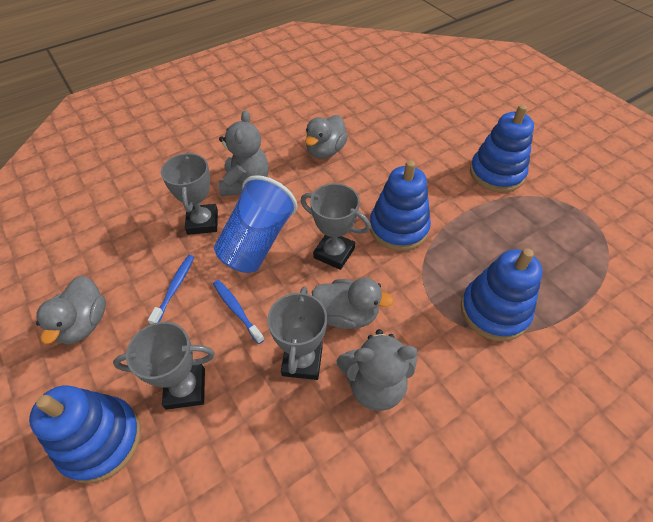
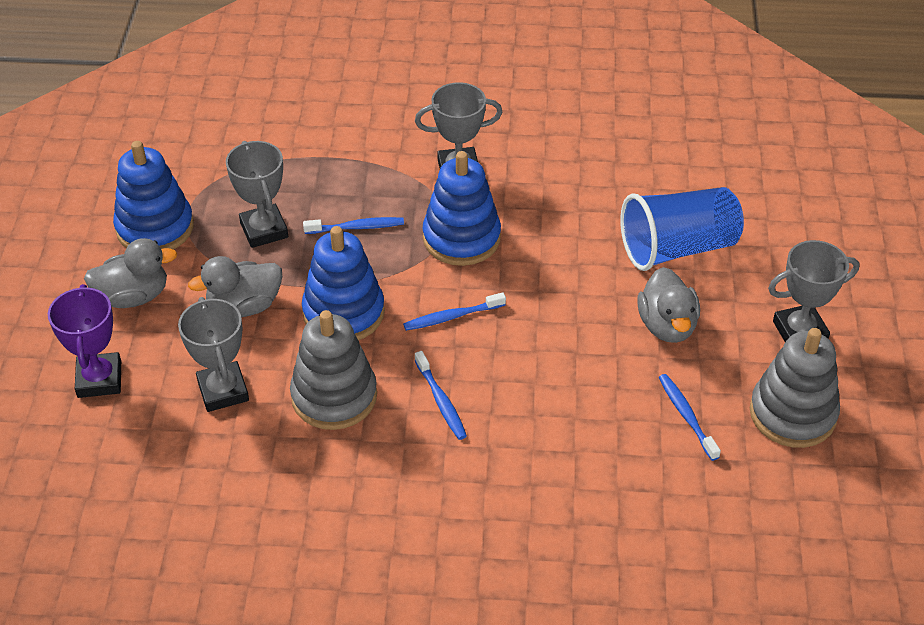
blue stacking toy: [29,385,141,483] [370,160,431,251] [461,248,543,341] [470,104,534,192] = 4 -> [113,141,194,249] [302,226,385,340] [423,151,501,266] = 3
blue toothbrush: [148,255,194,324] [213,280,264,344] = 2 -> [303,217,404,234] [403,292,506,331] [415,351,467,440] [659,374,721,461] = 4
grey stacking toy: none = 0 -> [290,310,377,430] [750,328,840,448] = 2
grey teddy bear: [218,110,269,196] [337,329,418,411] = 2 -> none = 0
purple trophy: none = 0 -> [48,284,121,398] = 1

